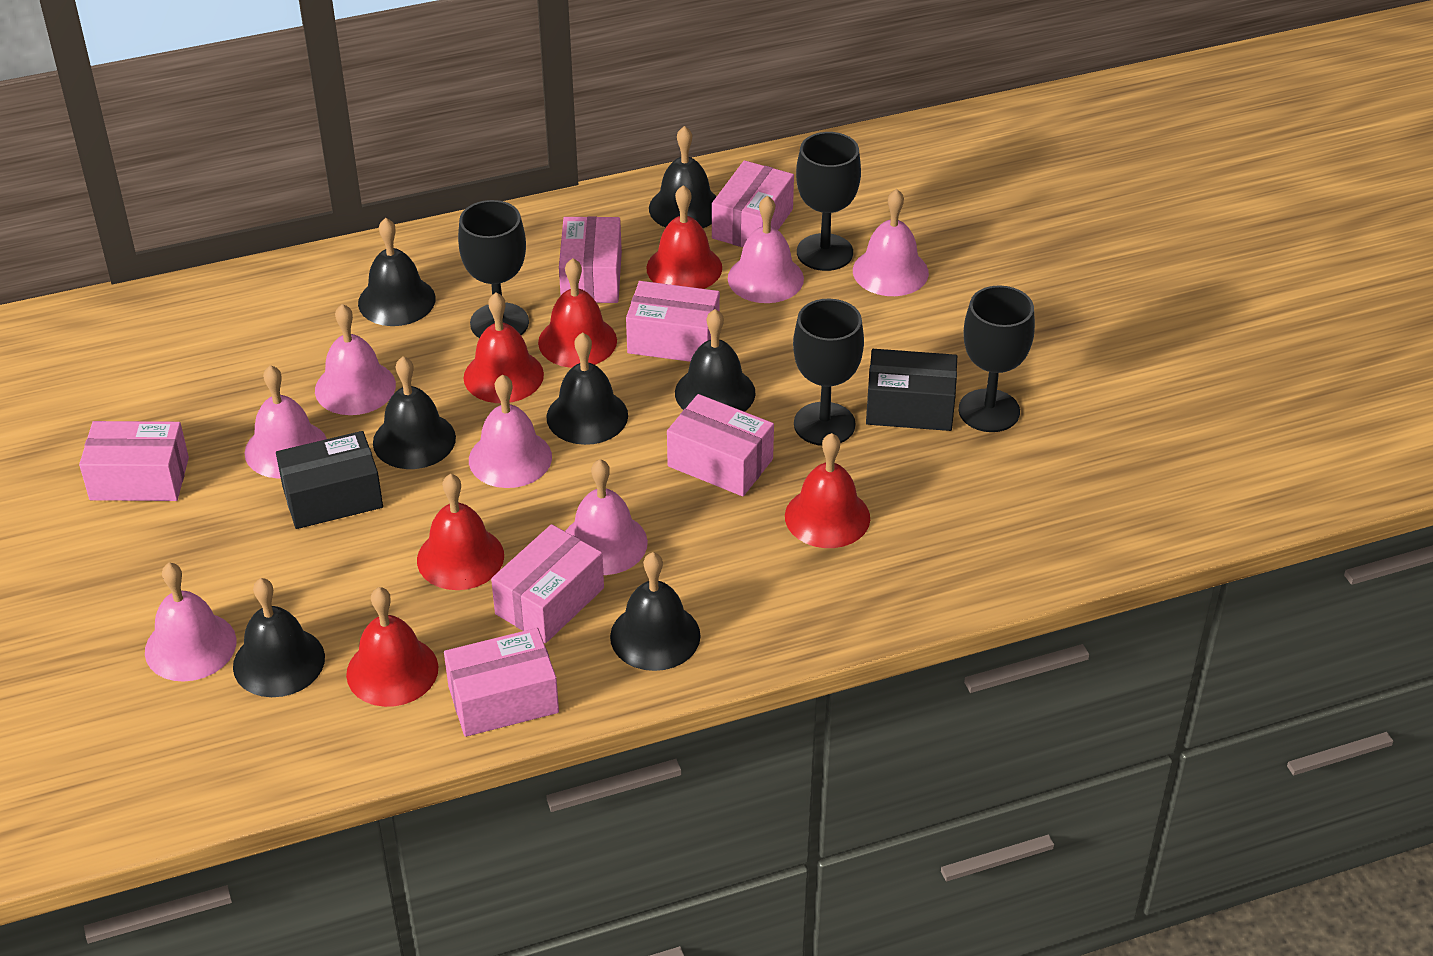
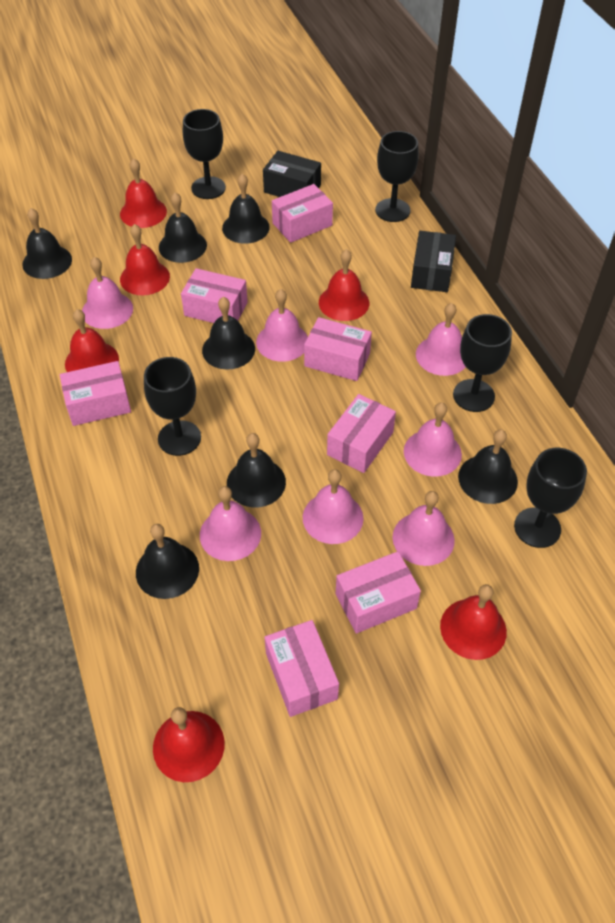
black goblet: [458,200,529,338] [793,298,864,446] [796,132,861,271] [958,285,1035,432] = 4 -> [144,357,201,456] [183,109,226,199] [375,131,419,222] [453,314,512,412] [514,448,587,548] = 5

